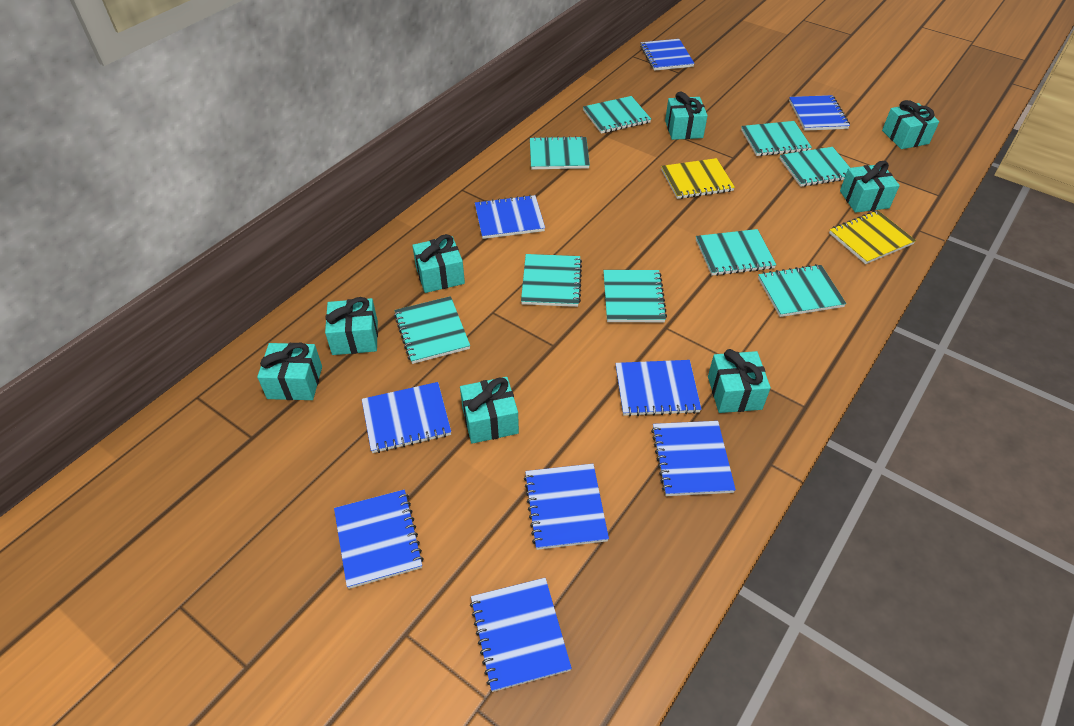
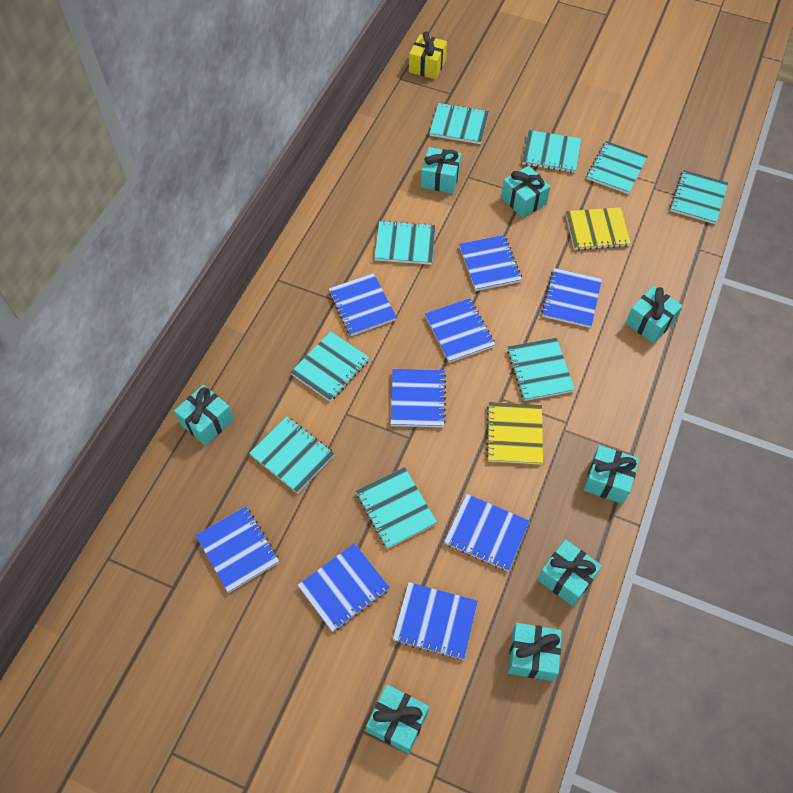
yellow gift: none = 0 -> [409,31,447,79] = 1

